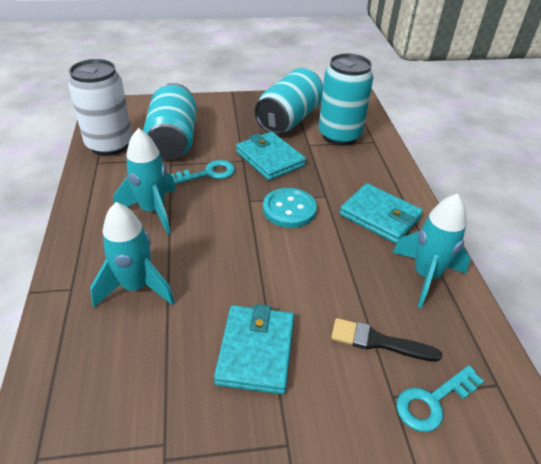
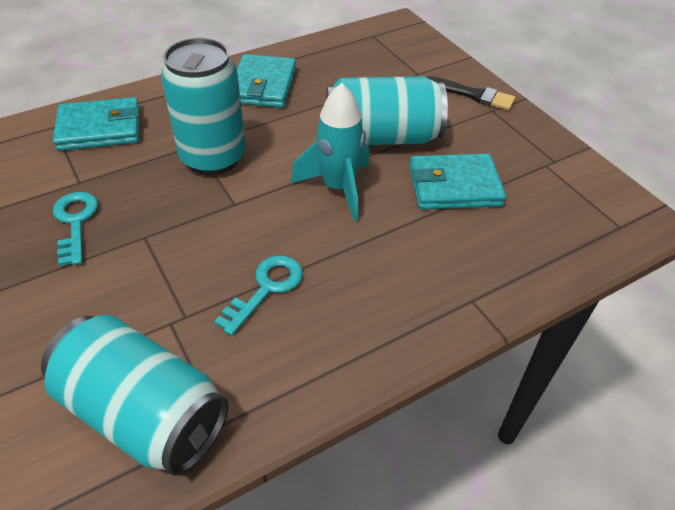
turquoise button: [263,188,317,228] = 1 -> none = 0
turquoise rocket: [90,202,175,307] [113,128,176,234] [393,193,471,308] = 3 -> [291,83,369,221] = 1
white can: [68,59,132,156] = 1 -> none = 0

